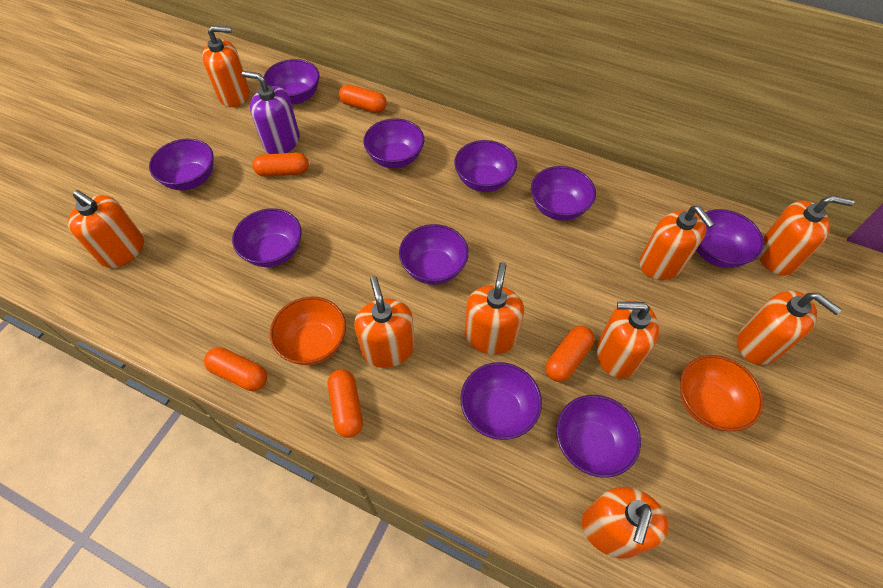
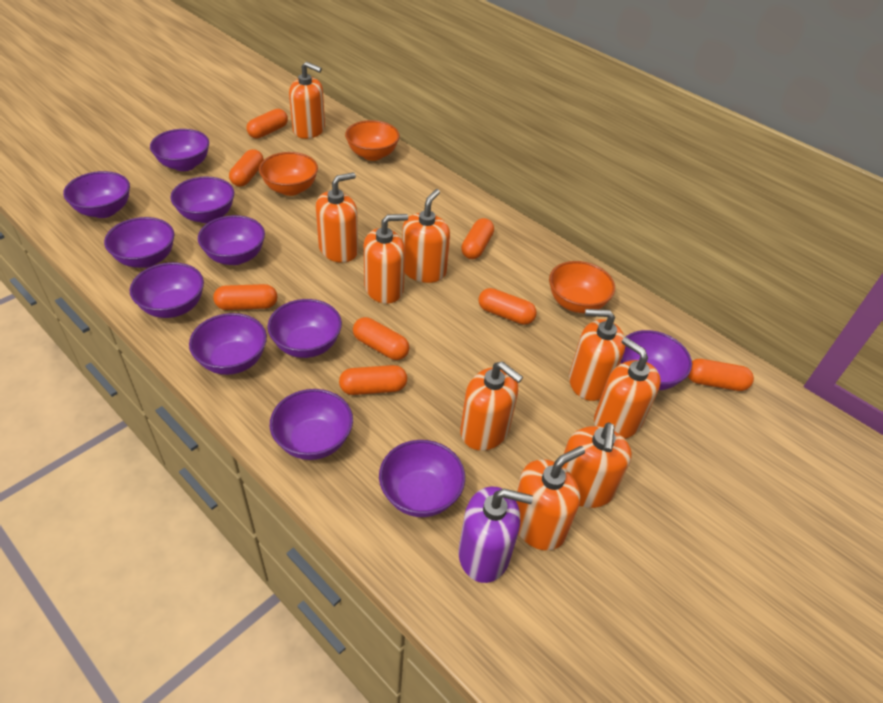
orange bowl: [270,297,346,365] [680,355,764,431] = 2 -> [259,152,318,196] [345,120,400,161] [549,261,615,313] = 3
orange capsule: [204,347,267,391] [252,153,309,177] [328,369,363,438] [339,84,387,113] [545,326,595,382] = 5 -> [213,284,277,310] [229,149,264,187] [246,109,288,139] [339,365,407,395] [353,317,409,360] [461,218,494,259] [479,288,537,325] [688,359,754,391] = 8
purple bowl: [149,139,214,190] [232,208,302,267] [264,59,320,104] [363,118,424,168] [399,224,469,285] [454,140,517,192] [460,362,542,440] [531,166,596,221] [556,395,641,477] [696,209,764,268] = 10 -> [63,171,130,218] [104,217,174,268] [130,262,204,318] [150,129,209,171] [170,177,234,223] [189,313,267,375] [198,215,265,265] [267,299,342,358] [270,389,353,460] [379,440,465,517] [620,330,692,390] = 11

